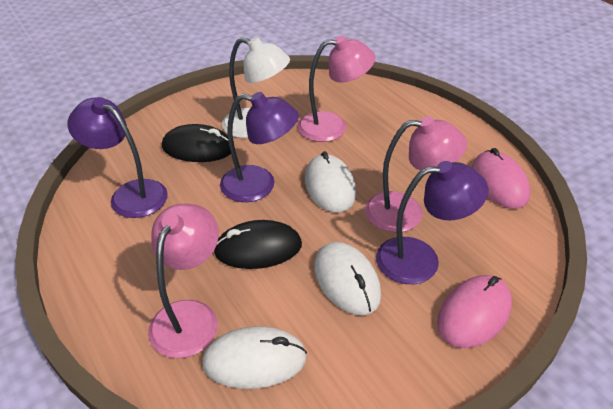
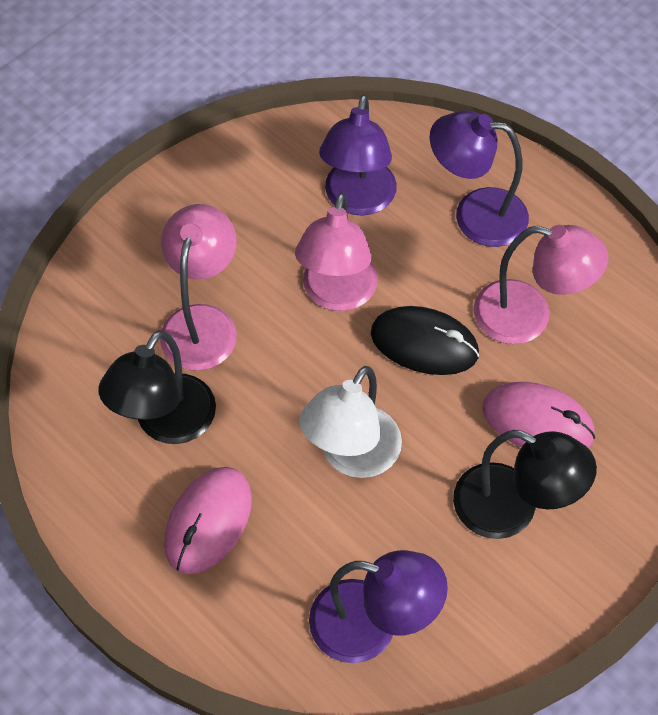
black lamp: none = 0 -> [99,331,216,444] [453,430,597,539] = 2
black mouse: [162,124,231,162] [214,220,302,269] = 2 -> [371,306,480,375] = 1
white mouse: [202,326,307,389] [305,151,356,212] [314,242,381,316] = 3 -> none = 0

